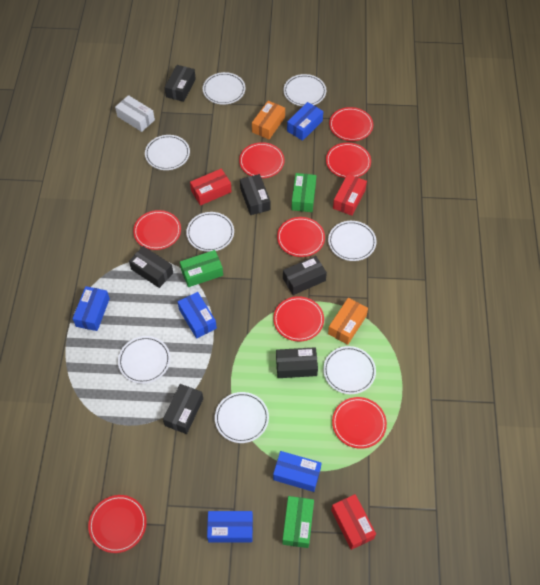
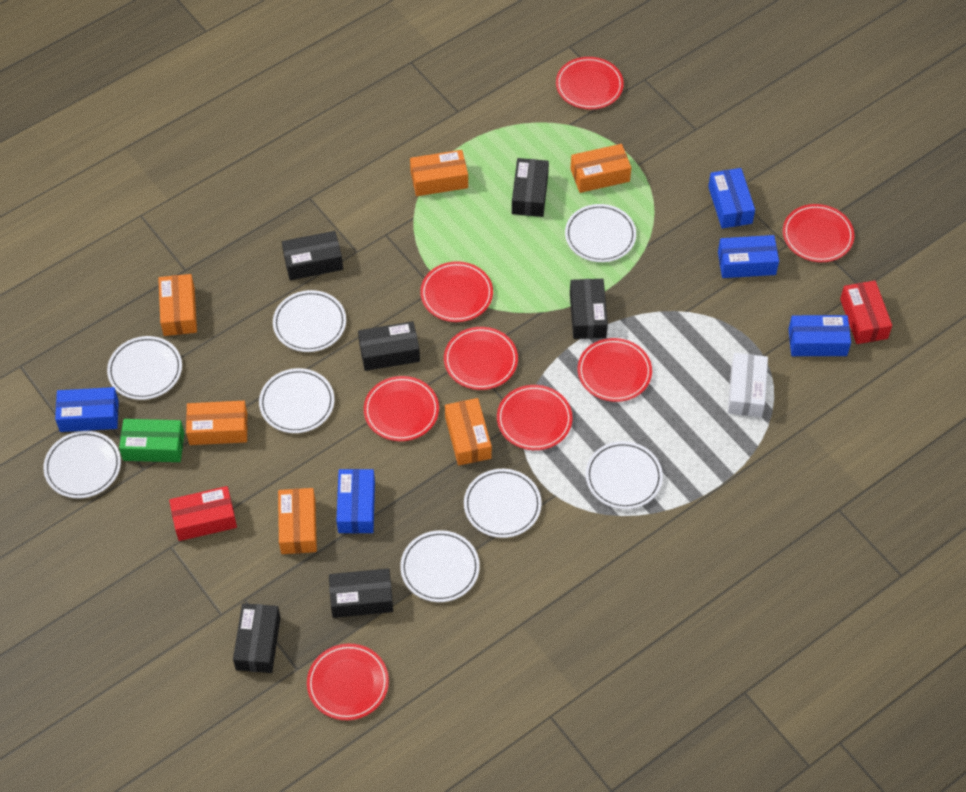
green box: [180,250,223,287] [282,496,314,548] [291,173,316,212] = 3 -> [119,419,184,462] = 1
orange box: [252,101,285,139] [328,298,368,345] = 2 -> [158,274,197,336] [186,401,248,445] [278,488,317,554] [410,150,468,196] [445,398,492,466] [570,144,631,193] = 6
red box: [190,169,232,206] [331,494,376,550] [333,174,367,216] = 3 -> [169,486,237,541] [840,281,892,344] = 2

